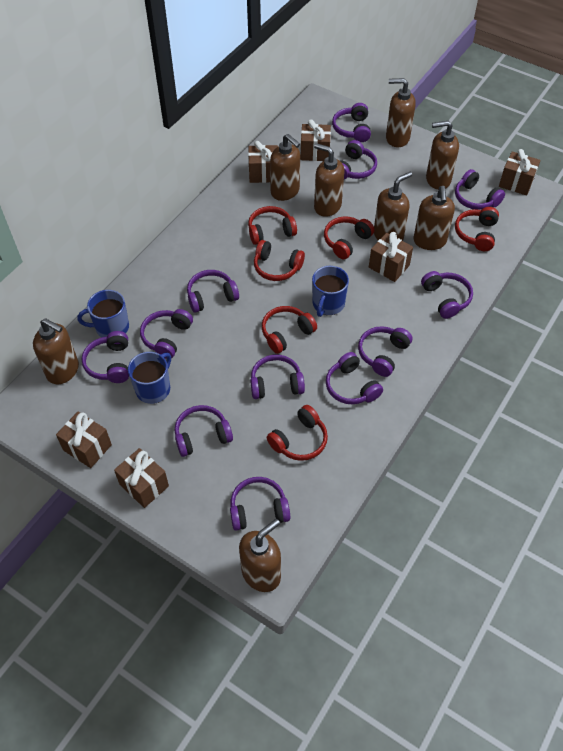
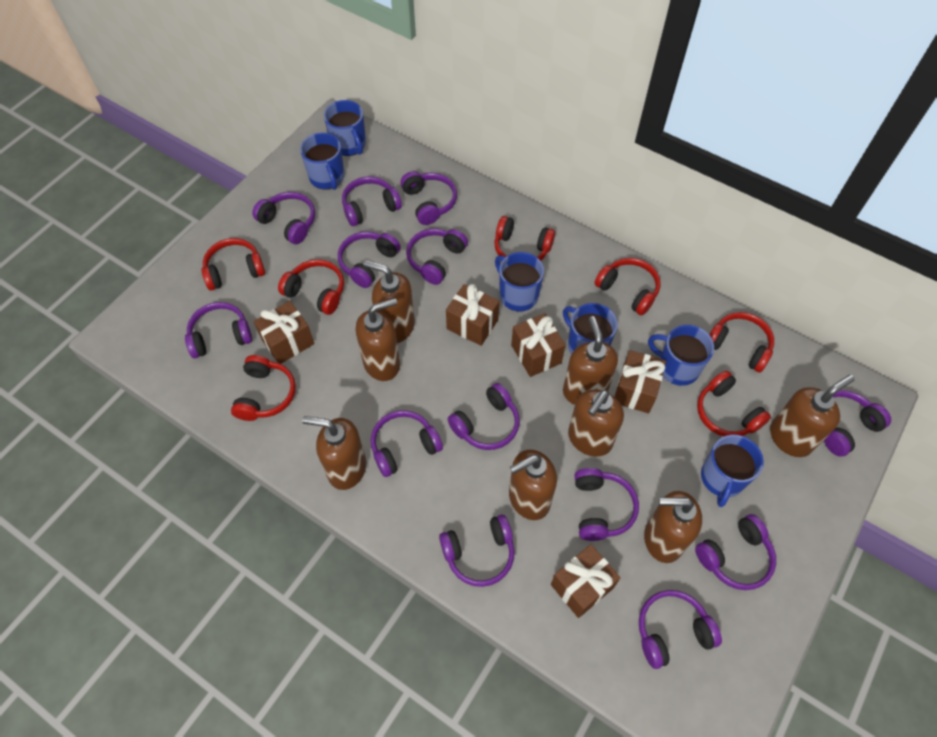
blue mug: [77,290,129,338] [128,352,171,404] [312,266,349,317] = 3 -> [300,133,344,190] [324,100,366,156] [495,252,544,311] [563,303,618,354] [648,325,714,386] [701,435,764,507] = 6
brown gift: [56,412,112,468] [114,448,169,508] [248,141,278,183] [300,119,331,161] [369,232,413,282] [499,149,540,196] = 6 -> [254,301,314,364] [446,284,499,346] [511,313,565,377] [551,544,620,618] [615,350,666,413] = 5
purple headphones: [82,331,129,383] [140,309,193,359] [175,405,233,457] [187,270,239,313] [230,477,290,531] [250,355,305,399] [326,352,383,404] [332,103,371,142] [339,140,377,179] [358,326,412,377] [421,271,473,319] [455,169,505,210] = 12 -> [185,302,252,358] [252,192,315,244] [338,231,401,288] [342,176,402,226] [371,410,443,477] [400,171,457,225] [406,228,468,285] [439,514,515,587] [447,383,520,450] [574,468,639,541] [639,590,722,669] [695,514,776,590] [824,390,891,457] = 13
red headphones: [248,206,297,245] [254,240,305,281] [262,306,317,354] [267,405,328,461] [324,216,375,259] [455,207,499,251] = 6 -> [201,238,265,291] [231,355,296,421] [278,259,344,315] [494,216,555,261] [595,258,661,315] [697,370,771,436] [709,312,774,373] = 7

